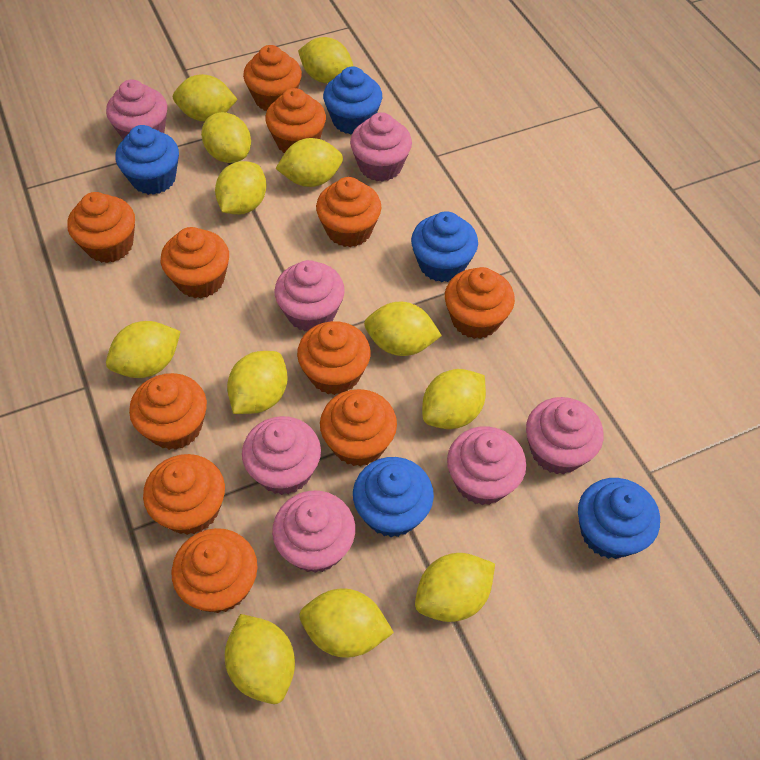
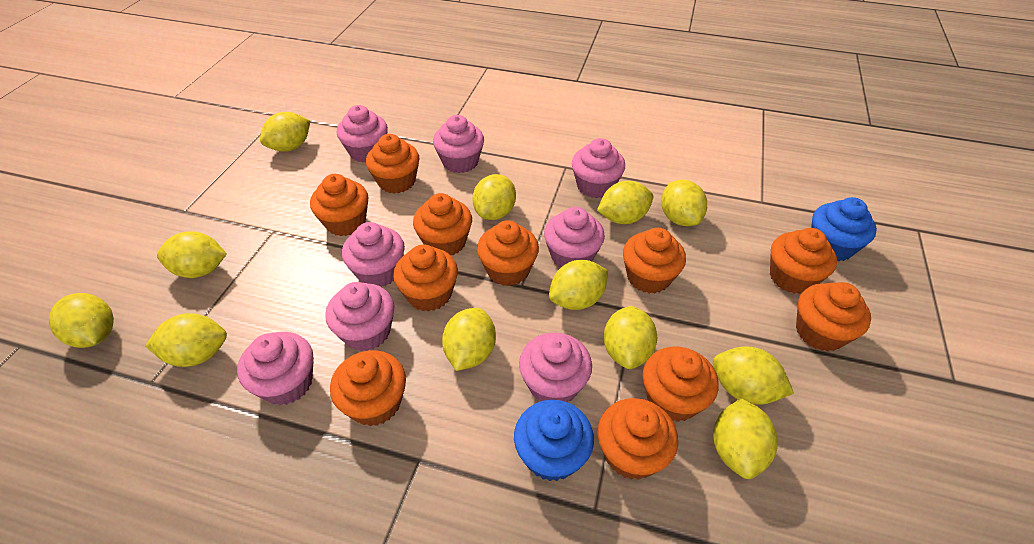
blue cupcake: [116,125,179,195] [323,66,382,135] [353,457,434,537] [411,211,478,282] [578,478,660,559] = 5 -> [514,400,594,481] [811,197,877,261] = 2
pink cupcake: [106,79,167,140] [242,416,321,495] [272,491,355,573] [274,260,345,332] [350,112,412,182] [447,426,526,505] [526,397,604,474] = 7 -> [237,332,314,405] [325,282,394,351] [337,105,388,163] [342,222,405,287] [433,115,484,173] [519,333,592,402] [544,207,605,267] [572,138,625,198] = 8

